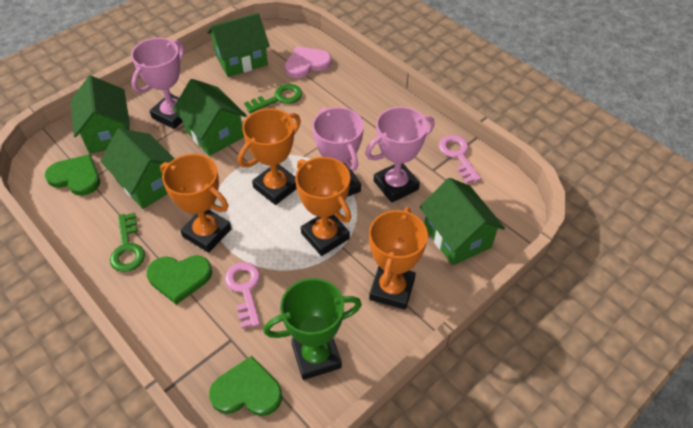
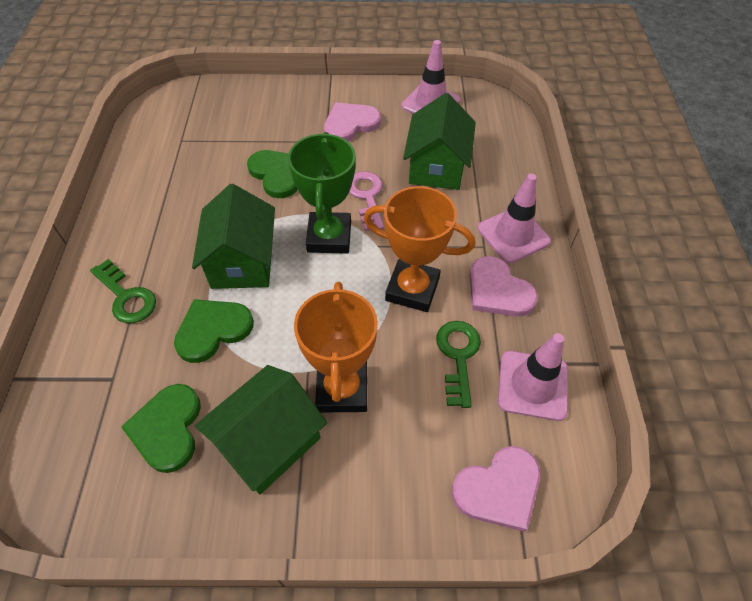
green house: [71,76,130,154] [101,128,175,209] [173,79,247,156] [207,13,270,77] [420,178,505,265] = 5 -> [192,184,275,289] [195,365,327,495] [403,93,476,190] = 3
orange trophy: [160,154,232,253] [238,109,301,205] [295,157,351,256] [369,207,428,310] = 4 -> [294,282,378,412] [364,186,475,312] = 2
pink heart: [285,46,332,78] = 1 -> [324,102,381,142] [452,446,540,532] [470,256,538,317] = 3
pink key: [225,262,260,329] [439,135,481,184] = 2 -> [349,171,384,231] = 1
pink traffic cone: none = 0 -> [401,40,461,114] [478,174,551,263] [498,333,568,421] = 3
pink trophy: [131,38,184,129] [312,107,364,197] [365,107,435,203] = 3 -> none = 0

